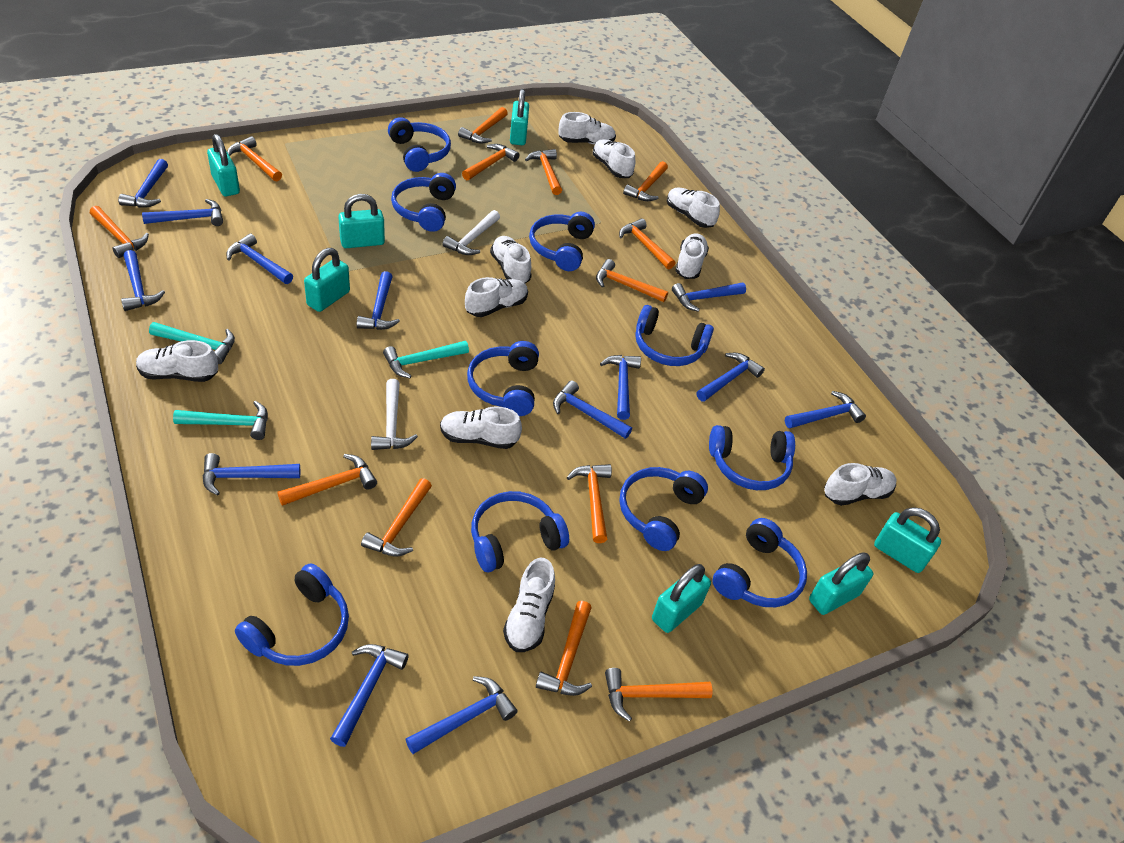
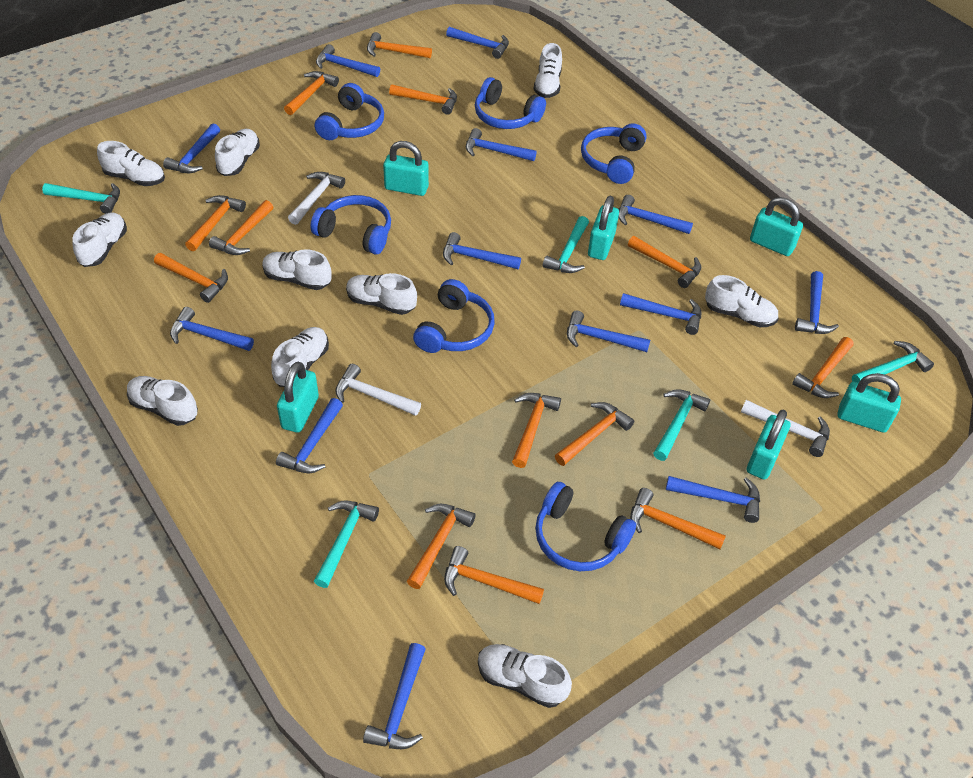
blue headphones: [235,563,349,666] [388,117,451,172] [391,173,456,232] [467,341,539,416] [471,491,569,572] [529,212,595,271] [619,467,708,551] [635,305,714,366] [709,425,795,490] [712,518,807,607] = 10 -> [310,195,391,255] [315,83,384,140] [413,279,495,353] [475,77,546,129] [535,482,636,571] [581,123,647,184] = 6
turquoise hammer: [149,322,235,364] [173,401,268,440] [383,341,469,378] = 3 -> [42,183,120,214] [314,500,379,588] [542,216,589,273] [653,389,710,461] [852,341,934,383] = 5
turquoise padlock: [207,134,240,196] [304,248,350,312] [338,194,385,248] [510,89,529,145] [652,564,711,633] [809,553,874,615] [874,507,941,573] = 7 -> [277,362,319,433] [383,141,429,196] [588,196,619,260] [747,410,790,480] [750,197,803,256] [837,373,901,433] = 6
white hammer: [371,379,418,450] [442,210,500,255] = 2 -> [288,172,345,225] [335,364,421,416] [741,400,830,457] = 3

